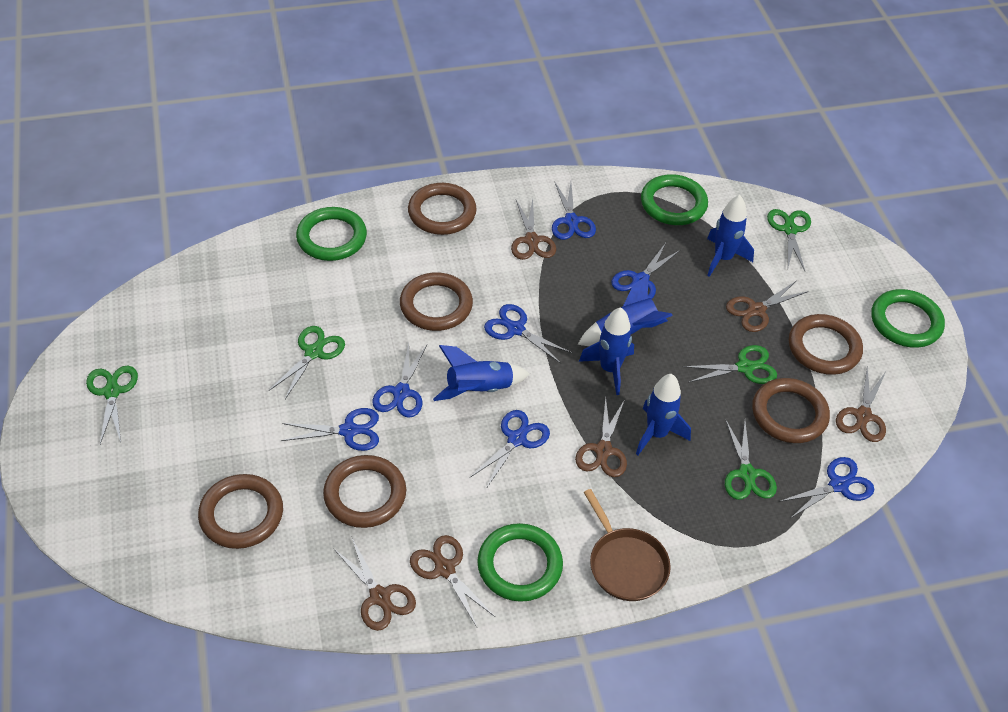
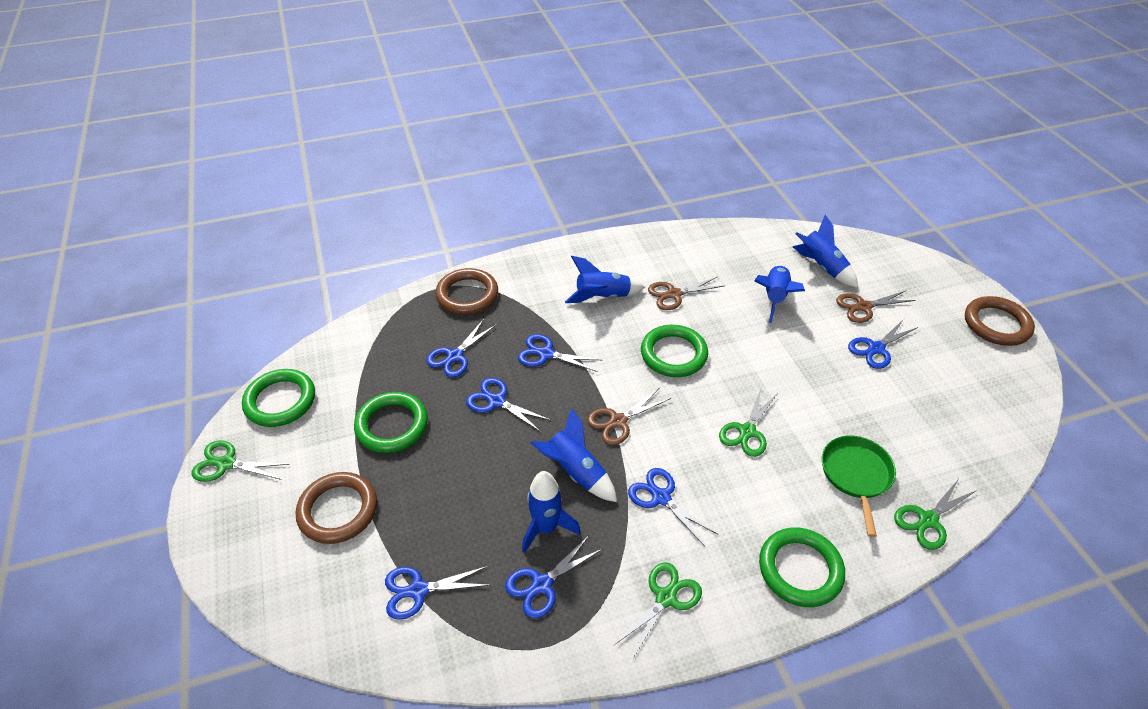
brown pan: [584,489,671,601] = 1 -> none = 0
brown ring: [198,474,283,549] [323,455,406,528] [400,272,473,331] [408,183,477,235] [752,378,830,443] [789,314,863,375] = 6 -> [296,472,377,544] [435,268,498,315] [965,296,1035,346] = 3
brown scissors: [333,538,416,631] [410,535,495,627] [511,199,556,260] [575,397,627,477] [726,281,809,332] [836,366,886,442] = 6 -> [587,388,671,445] [648,277,724,310] [836,291,915,323] = 3
green pan: none = 0 -> [822,436,896,537] = 1
green scissors: [86,366,138,444] [269,326,345,399] [683,345,777,384] [725,419,777,500] [767,209,811,271] = 5 -> [191,440,290,482] [614,562,702,660] [719,389,778,457] [894,479,977,550] = 4

